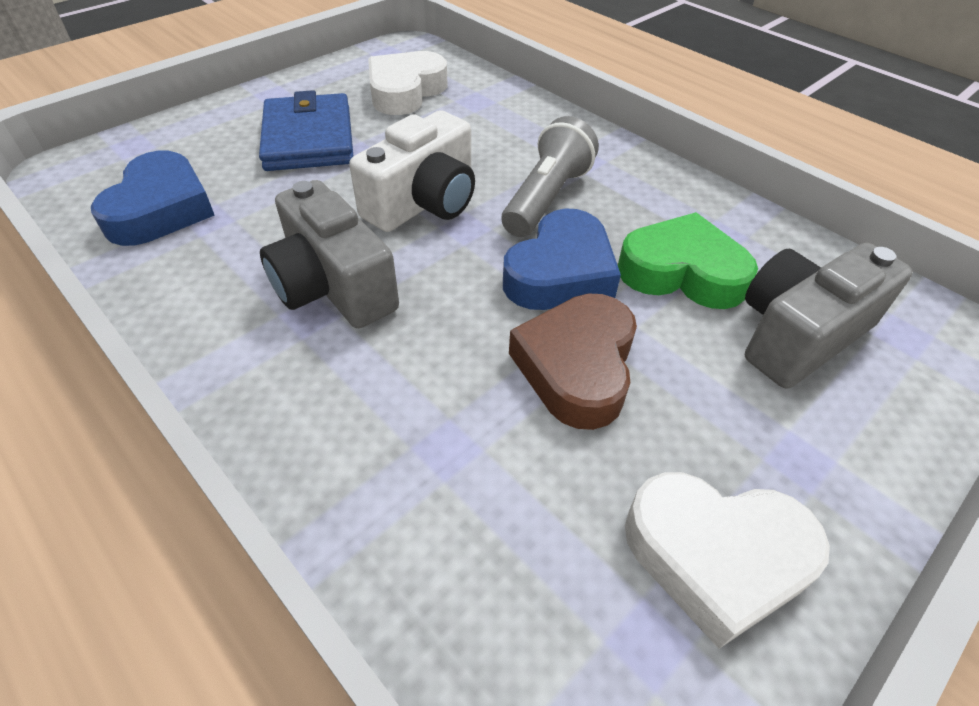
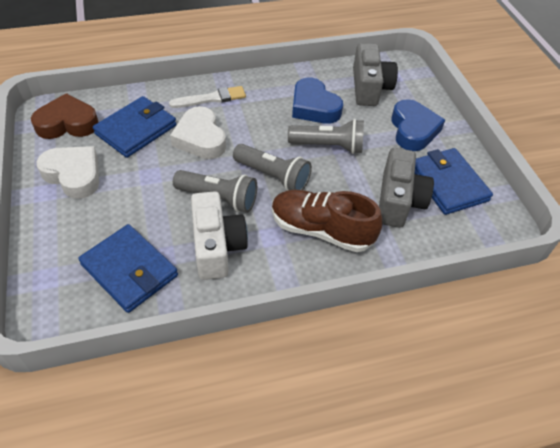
blue wallet: [259,90,353,171] = 1 -> [78,224,178,313] [93,96,176,158] [415,148,493,215] = 3
brown shoe: none = 0 -> [272,190,382,252] = 1
green heart: [618,212,758,309] = 1 -> none = 0
grey flashlight: [502,116,599,237] = 1 -> [173,170,257,213] [233,144,312,191] [288,119,364,154] = 3
white brush: none = 0 -> [169,86,246,108] = 1

